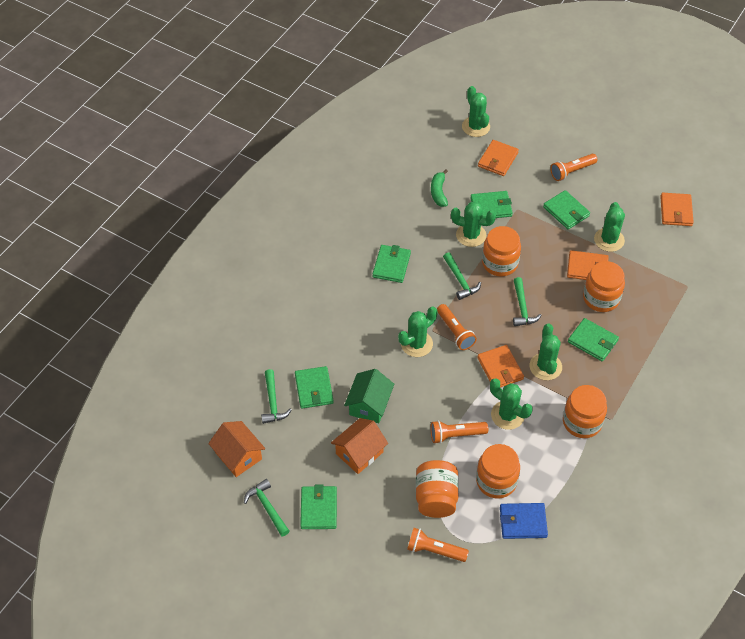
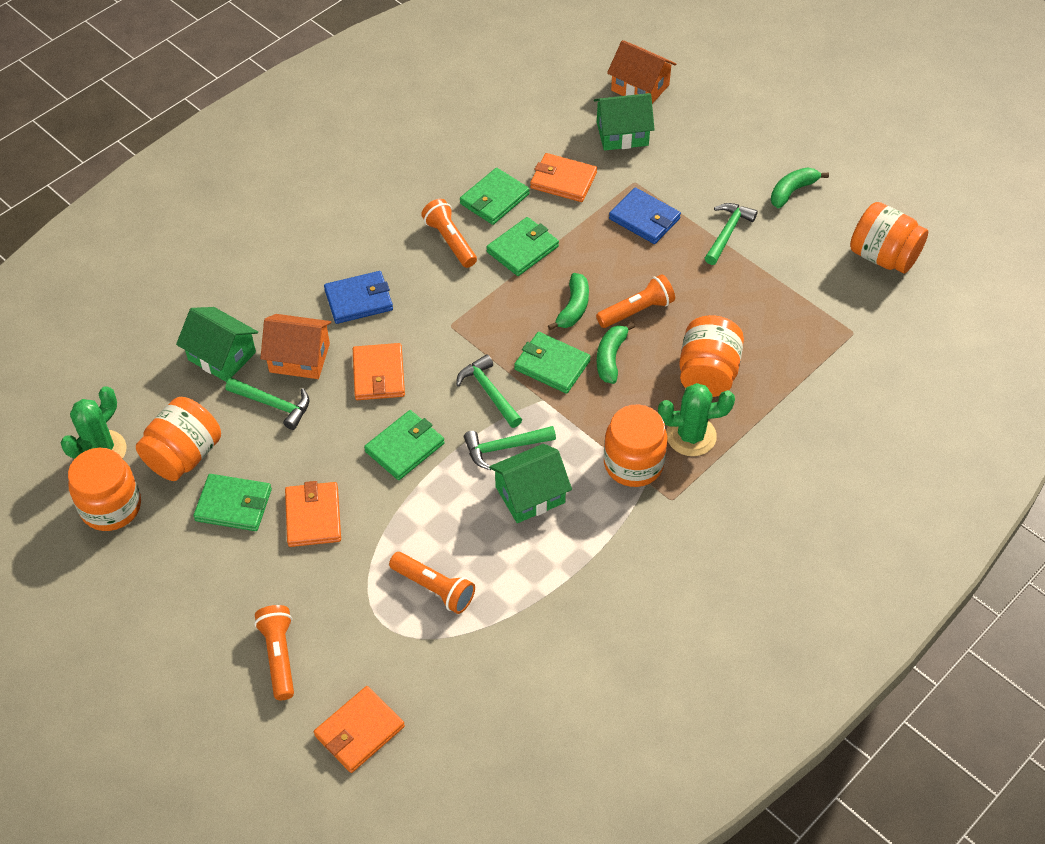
blue wallet: [500,503,548,539] = 1 -> [324,271,393,324] [609,187,681,244] = 2
green banana: [431,169,448,207] = 1 -> [548,273,589,330] [597,322,635,384] [771,167,829,208] = 3
green cactus: [398,306,437,357] [451,202,496,247] [462,86,490,137] [490,378,533,430] [530,324,562,380] [594,202,625,252] = 6 -> [61,386,127,459] [658,383,735,456] = 2
green house: [344,369,394,423] = 1 -> [176,307,258,382] [489,444,572,523] [594,93,655,151] = 3
green wallet: [295,366,334,409] [300,484,337,529] [373,245,411,283] [470,191,513,218] [543,190,590,229] [568,318,619,361] = 6 -> [193,474,272,531] [364,410,445,480] [460,168,530,225] [486,217,559,276] [514,332,591,394] = 5

